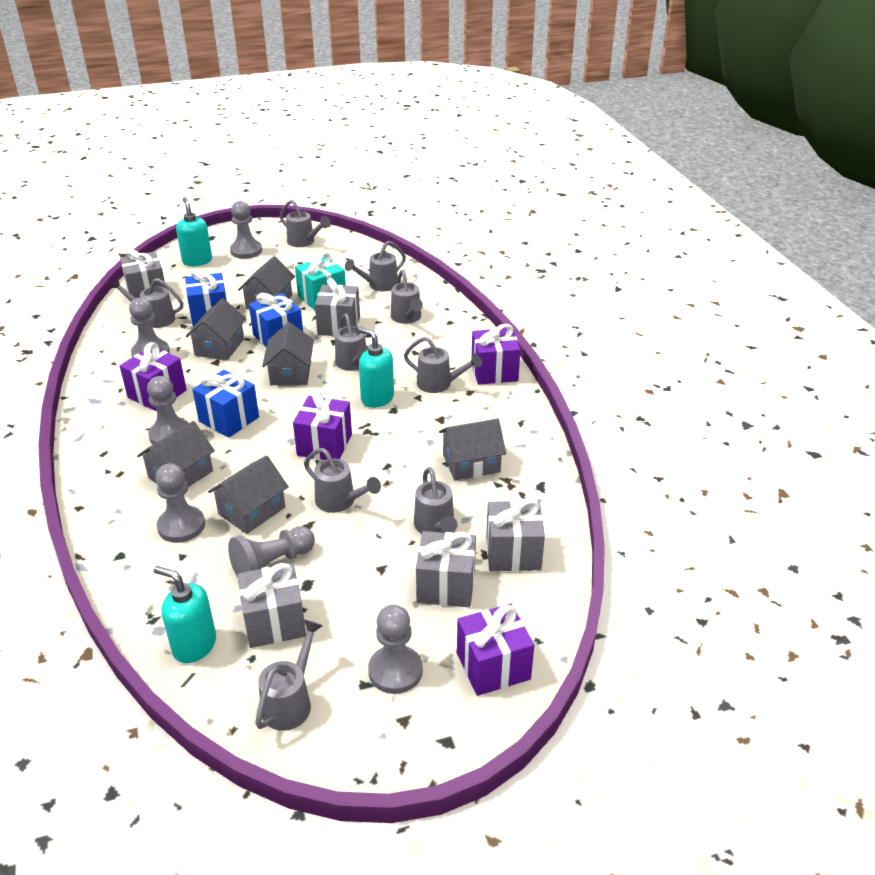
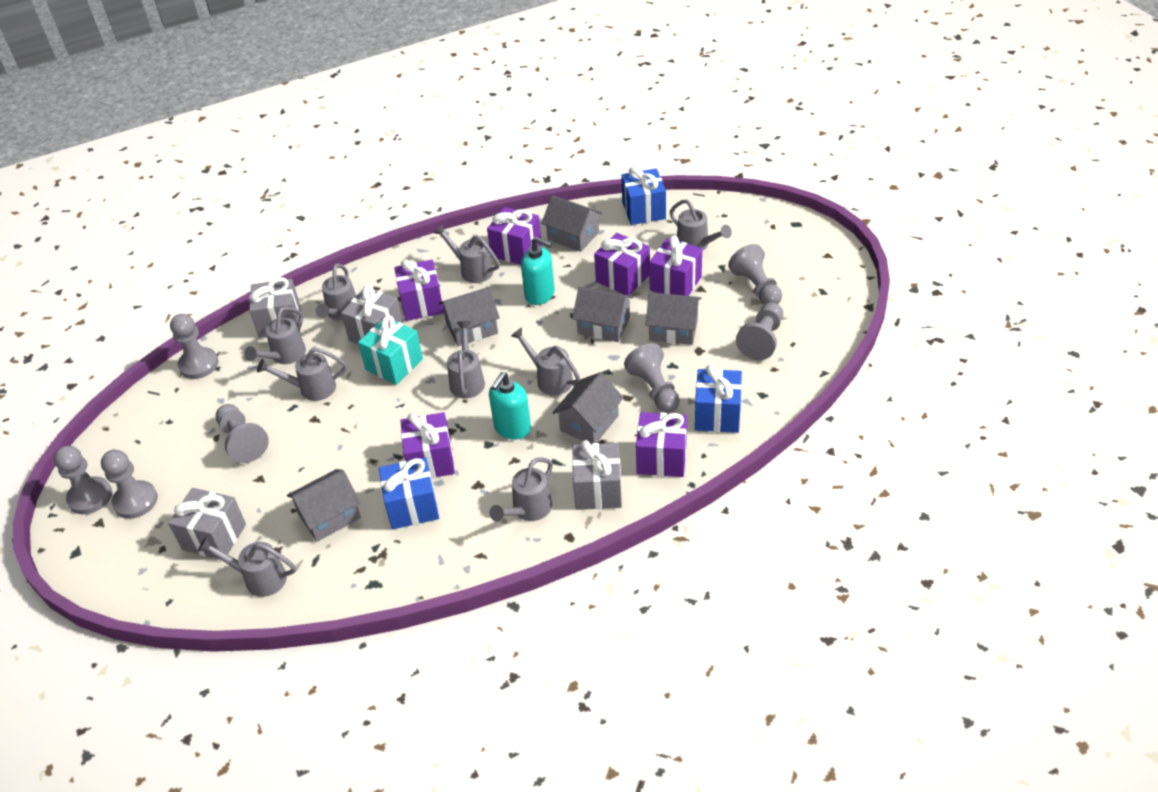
grey gift: [120,249,166,298] [237,563,306,648] [315,278,360,336] [416,531,476,607] [486,498,545,571] = 5 -> [168,488,246,560] [249,277,301,338] [341,285,403,344] [572,440,622,510] = 4
grey pawn: [129,298,170,357] [147,376,189,444] [155,463,205,543] [228,526,315,578] [230,201,262,259] [368,605,423,694] = 6 -> [54,446,112,514] [101,450,158,519] [170,314,219,379] [216,404,269,463] [624,343,680,413] [728,244,782,305] [736,302,783,360] = 7
purple gift: [120,342,187,411] [293,391,352,460] [457,603,534,696] [472,324,520,385] = 4 -> [394,259,444,321] [400,412,455,479] [487,207,541,265] [594,233,650,295] [636,412,687,477] [649,235,702,296] = 6
turquoise soap dispenser: [154,566,216,663] [176,197,212,266] [358,327,394,408] = 3 -> [489,372,531,440] [521,236,555,305] = 2

